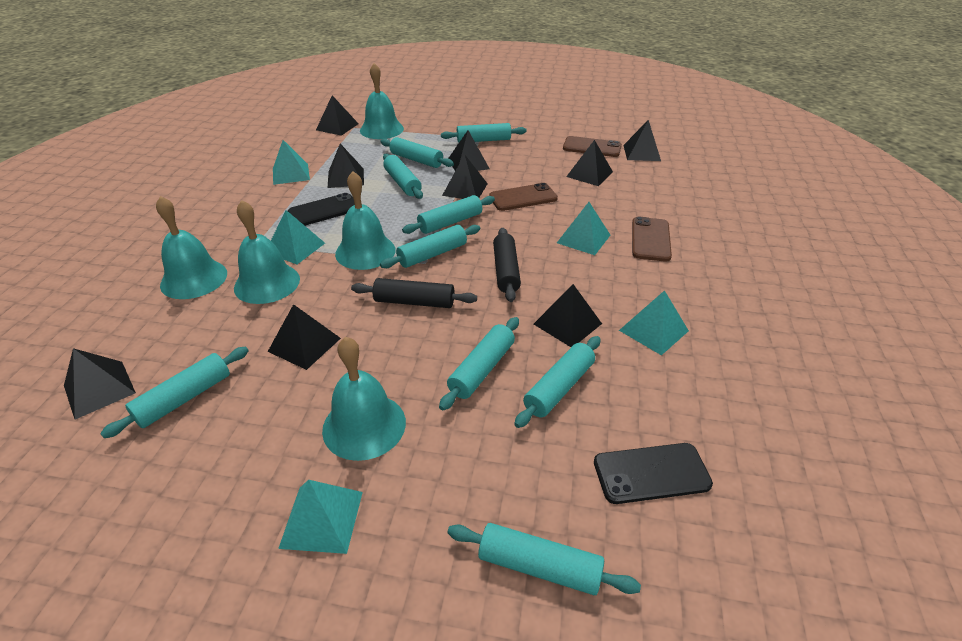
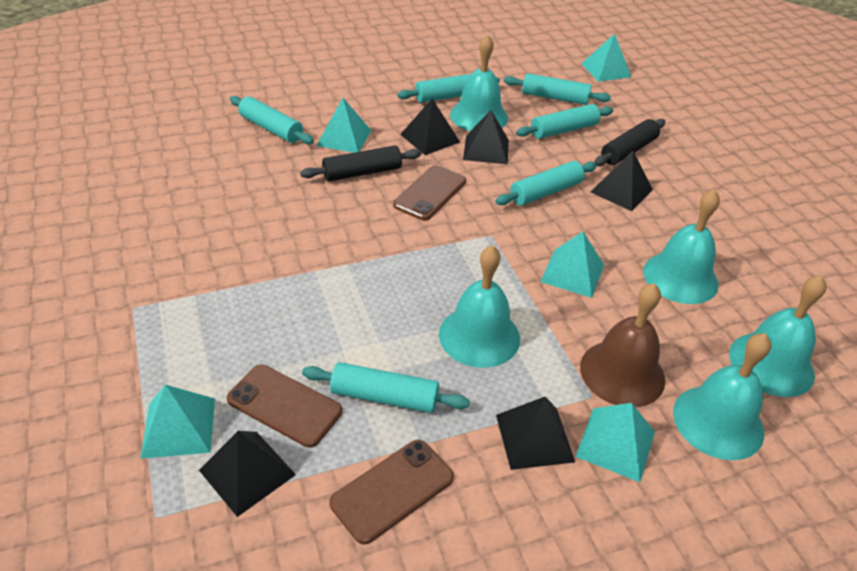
black phone: [288,193,355,226] [594,443,713,504] = 2 -> none = 0
black pyramid: [64,348,136,419] [268,304,341,370] [316,95,359,136] [328,144,364,188] [442,154,488,199] [448,130,490,171] [534,284,602,347] [566,140,613,186] [623,120,661,161] = 9 -> [199,431,296,517] [400,99,460,155] [463,110,509,164] [496,397,575,470] [591,151,653,211] = 5
brown bell: none = 0 -> [580,283,665,407] = 1
turquoise rolling pin: [100,347,249,438] [380,137,454,168] [380,225,480,268] [383,154,423,199] [402,195,495,234] [439,317,519,411] [441,123,527,143] [447,523,641,595] [514,336,601,428] = 9 -> [230,96,314,144] [302,362,470,413] [398,74,500,103] [495,161,597,206] [504,73,611,105] [516,104,613,139] = 6

